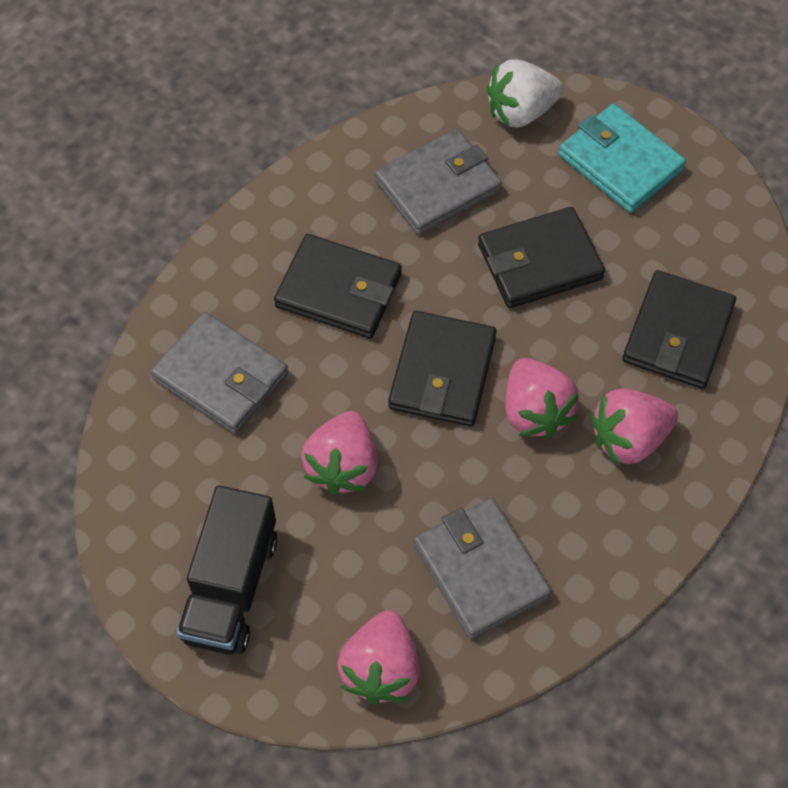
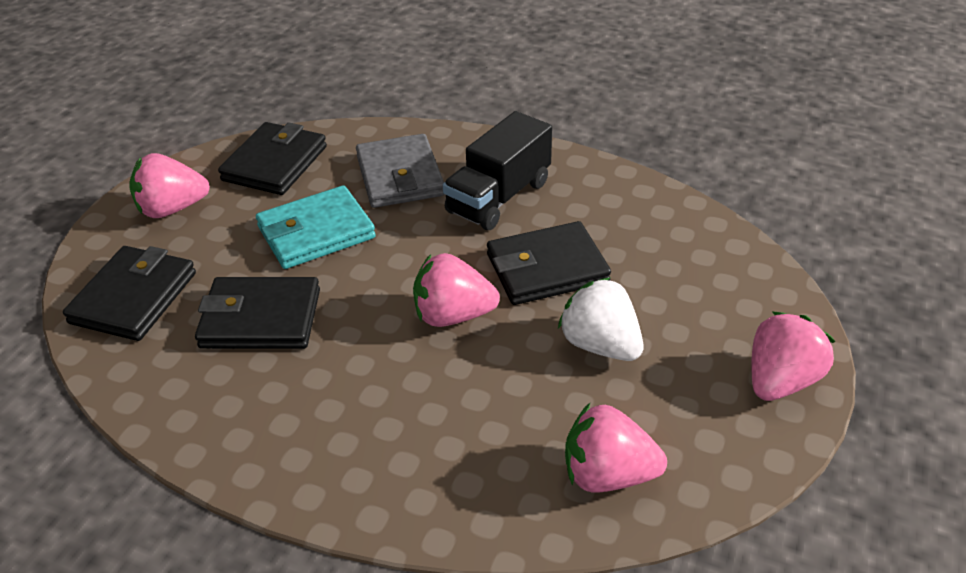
grey wallet: [150,312,289,434] [375,129,502,235] [414,498,551,639] = 3 -> [356,134,445,208] = 1

